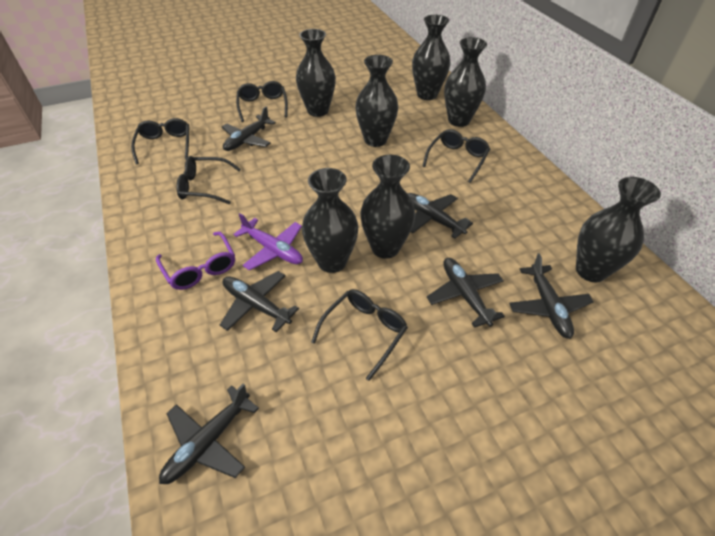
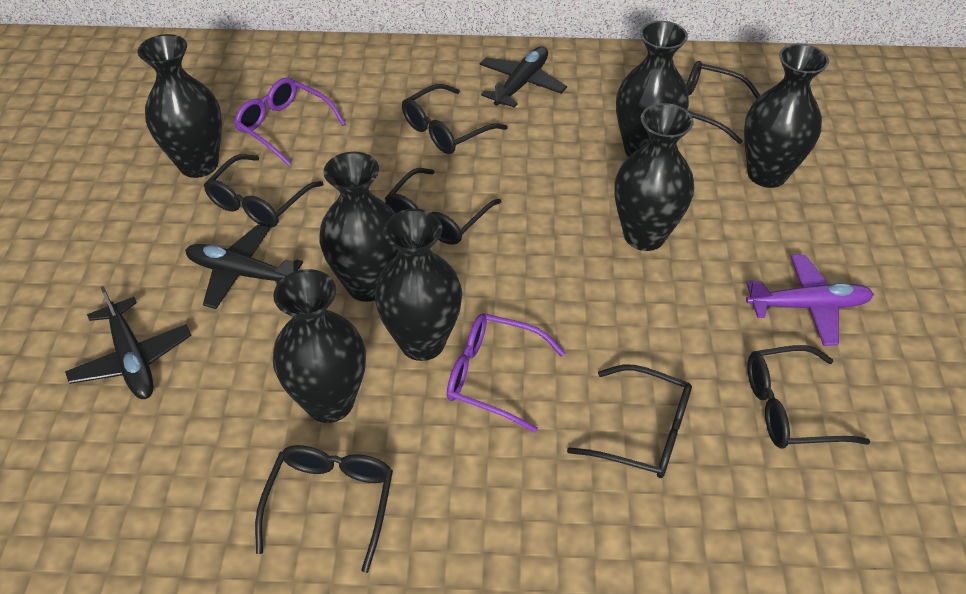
black glasses: [131,118,189,164] [176,156,241,204] [236,81,288,122] [311,289,408,381] [422,129,490,183] = 5 -> [204,154,323,228] [255,445,393,573] [385,168,501,245] [402,84,508,154] [567,365,692,478] [686,61,761,144] [747,345,870,448] = 7
black plane: [159,383,259,484] [220,271,299,332] [222,106,276,151] [408,193,473,239] [427,258,505,328] [509,253,593,339] = 6 -> [65,286,192,399] [185,225,303,309] [480,47,567,108] = 3
purple glasses: [156,231,235,290] = 1 -> [234,78,346,166] [447,314,565,432] = 2

